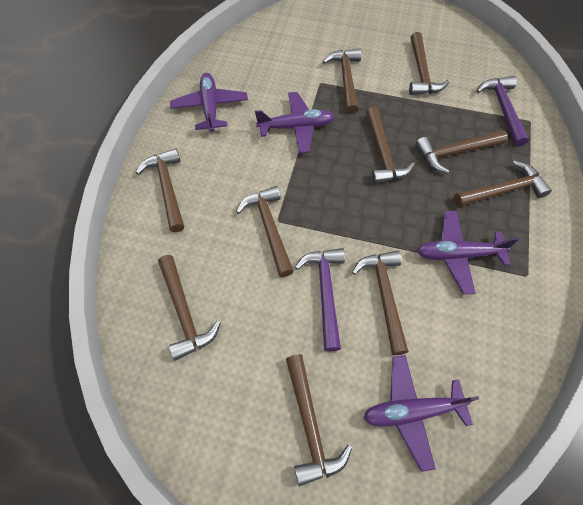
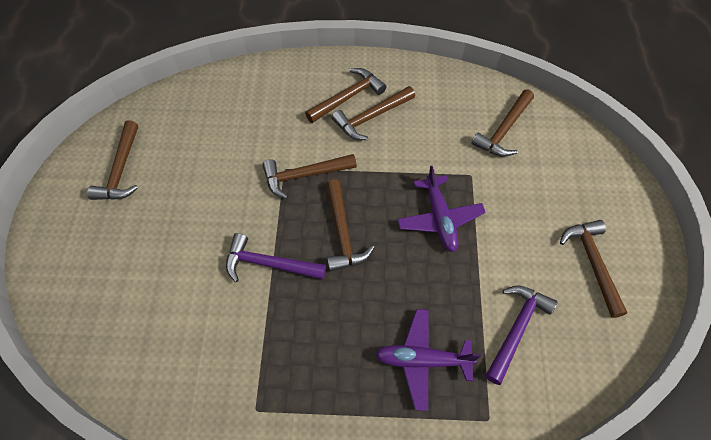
brown hammer: [136,148,184,232] [158,255,220,361] [236,186,294,277] [286,354,352,486] [323,49,361,114] [352,251,409,355] [366,107,415,184] [409,32,449,95] [416,130,508,174] [454,161,552,207] = 10 -> [87,120,138,200] [262,154,357,199] [305,68,387,123] [326,180,375,272] [332,86,415,140] [471,90,534,157] [560,220,628,318] = 7
purple plane: [170,73,248,132] [255,92,335,153] [363,355,479,472] [417,211,519,294] = 4 -> [375,309,481,411] [397,166,486,252] = 2

